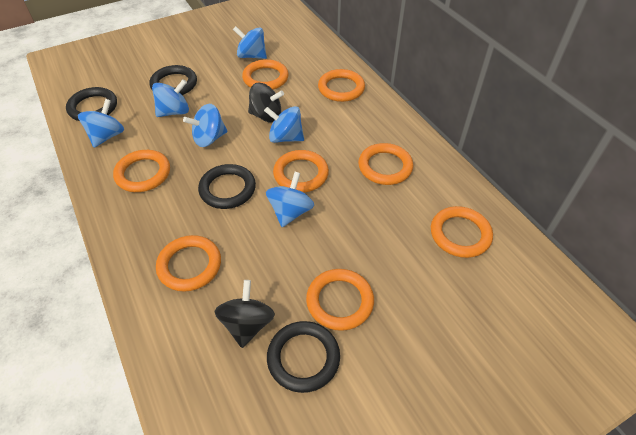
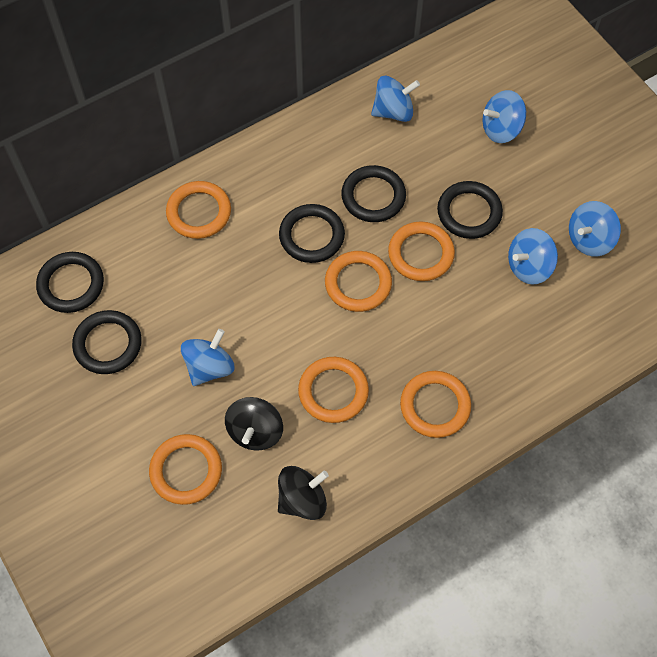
black ring: [66,87,117,121] [149,65,197,95] [198,164,256,209] [267,321,340,393] = 4 -> [36,252,104,313] [72,310,142,374] [279,204,345,263] [341,165,406,222] [437,181,503,239] = 5
blue spinning top: [78,99,124,148] [152,79,189,117] [183,104,228,147] [233,26,267,59] [264,106,304,143] [266,172,314,227] = 6 -> [181,329,235,386] [371,76,420,122] [483,90,526,143] [508,228,558,285] [569,201,621,256] = 5
orange ring: [113,150,170,192] [156,235,221,292] [242,59,289,90] [273,150,329,192] [306,269,374,331] [318,69,365,102] [358,143,413,185] [431,206,493,258] = 8 -> [149,434,222,505] [166,181,231,239] [298,357,369,423] [325,251,392,312] [388,222,455,281] [400,371,471,438] = 6

